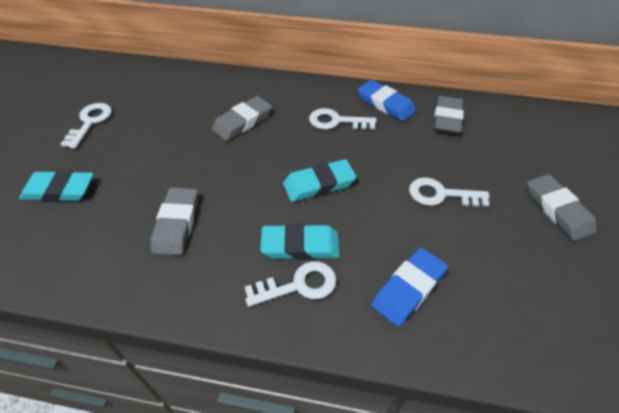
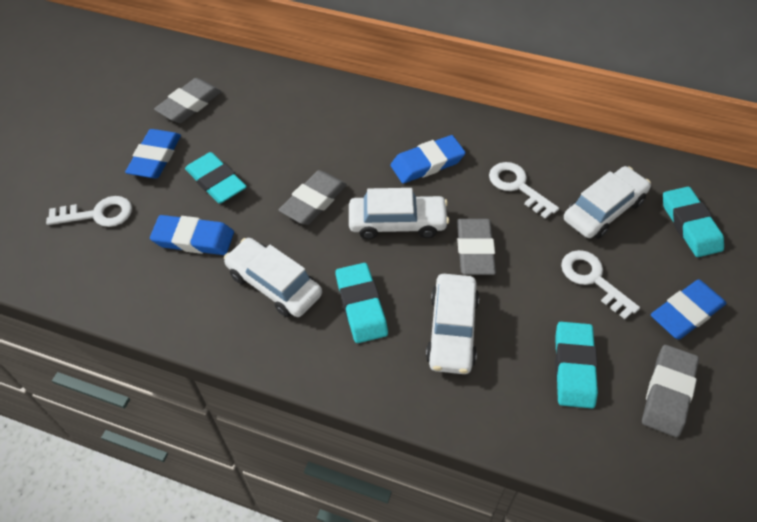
blue eraser: [358,80,416,121] [371,247,448,327] = 2 -> [125,129,181,178] [150,215,234,255] [391,135,466,184] [651,279,726,339] = 4
turquoise eraser: [19,170,94,202] [260,224,340,260] [283,159,356,202] = 3 -> [185,152,247,204] [336,263,388,343] [555,322,598,409] [663,187,724,257] = 4
white car: none = 0 -> [224,238,322,317] [349,188,449,239] [426,274,479,374] [564,166,651,239] = 4
white key: [61,103,112,149] [245,261,336,307] [309,108,377,130] [409,177,490,207] = 4 -> [46,196,132,227] [489,162,559,219] [561,250,640,319] = 3

